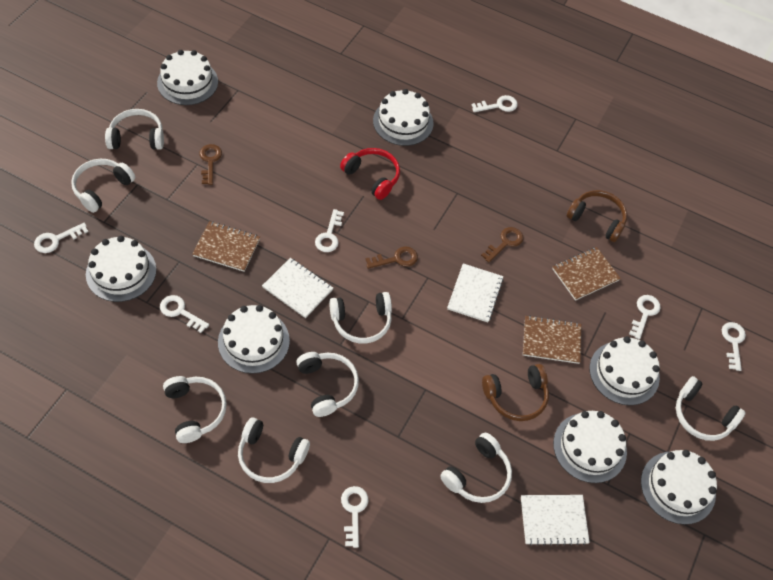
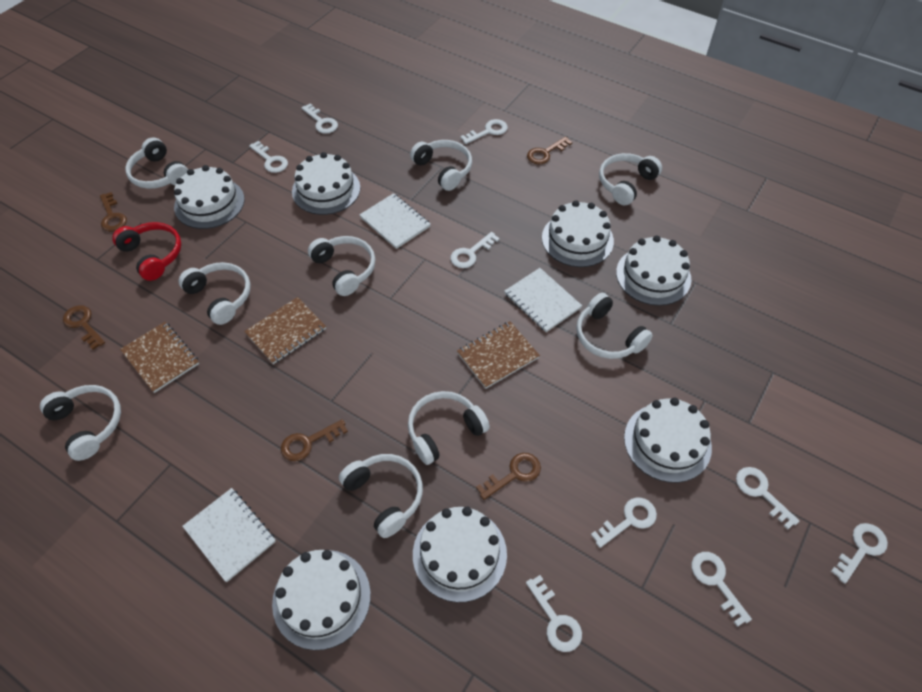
brown headphones: [482,364,549,421] [567,190,627,242] = 2 -> none = 0
brown key: [199,144,222,185] [366,247,418,269] [481,227,523,263] = 3 -> [63,305,105,350] [100,192,127,232] [281,419,348,461] [476,453,541,500] [527,136,572,165] = 5
white headphones: [71,159,135,213] [105,109,164,150] [163,376,227,443] [238,418,310,483] [296,352,359,417] [329,292,392,344] [440,433,512,503] [676,376,746,441] = 8 -> [40,385,121,461] [125,138,188,189] [178,262,251,325] [308,236,375,296] [339,454,423,538] [408,391,490,465] [410,140,472,191] [576,293,653,359] [599,153,662,205] = 9
white key: [34,223,88,253] [160,295,209,333] [315,209,344,252] [341,486,368,548] [472,95,518,112] [629,295,661,339] [722,322,746,371] = 7 -> [249,141,288,173] [301,103,338,134] [450,232,500,268] [460,119,508,144] [526,575,582,652] [591,497,657,548] [692,552,752,627] [736,467,799,530] [831,523,888,584] = 9

